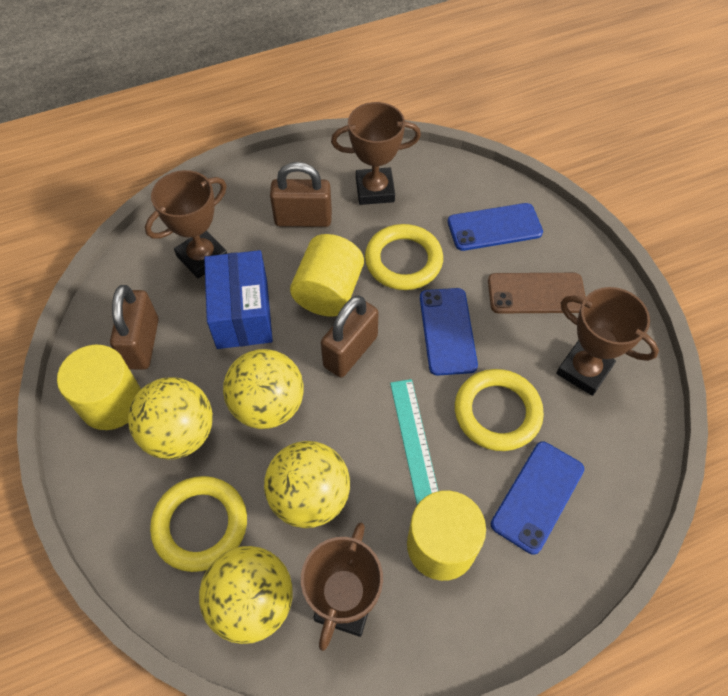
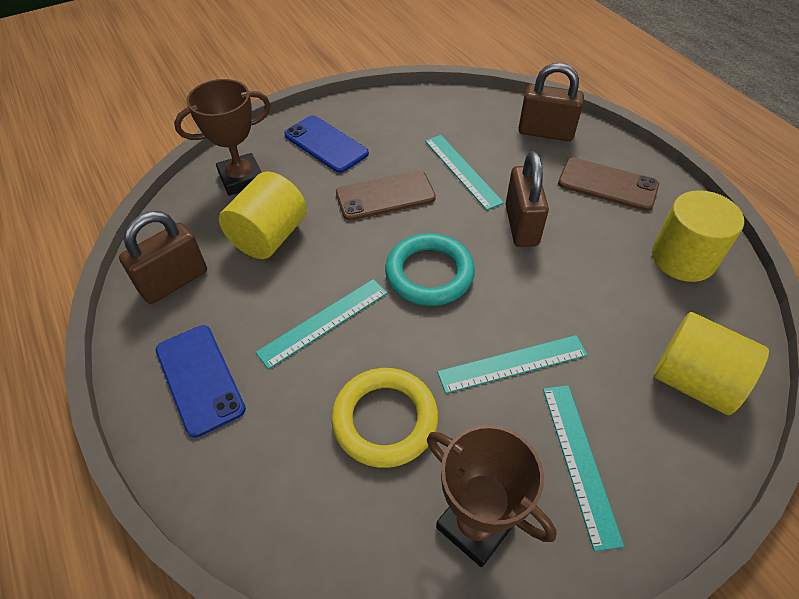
blue box: [204,250,273,349] = 1 -> none = 0
blue phone: [420,288,478,376] [448,203,543,251] [491,442,584,555] = 3 -> [156,325,246,438] [284,115,369,173] = 2
brown phone: [488,273,586,313] = 1 -> [336,171,436,221] [558,158,659,211] = 2
brown trophy: [145,170,227,279] [301,522,383,651] [331,102,421,205] [556,287,659,396] = 4 -> [174,79,271,196] [427,425,557,567] = 2
turquoise ring: none = 0 -> [385,233,475,306] = 1
turquoise ruler: [390,379,438,505] = 1 -> [255,279,387,369] [425,135,504,210] [437,335,588,394] [543,385,624,551] = 4
yellow ball: [128,377,213,459] [199,546,293,644] [223,349,304,429] [264,441,350,528] = 4 -> none = 0
yellow ring: [150,476,247,572] [365,224,443,290] [455,369,544,451] = 3 -> [331,368,438,468] = 1

